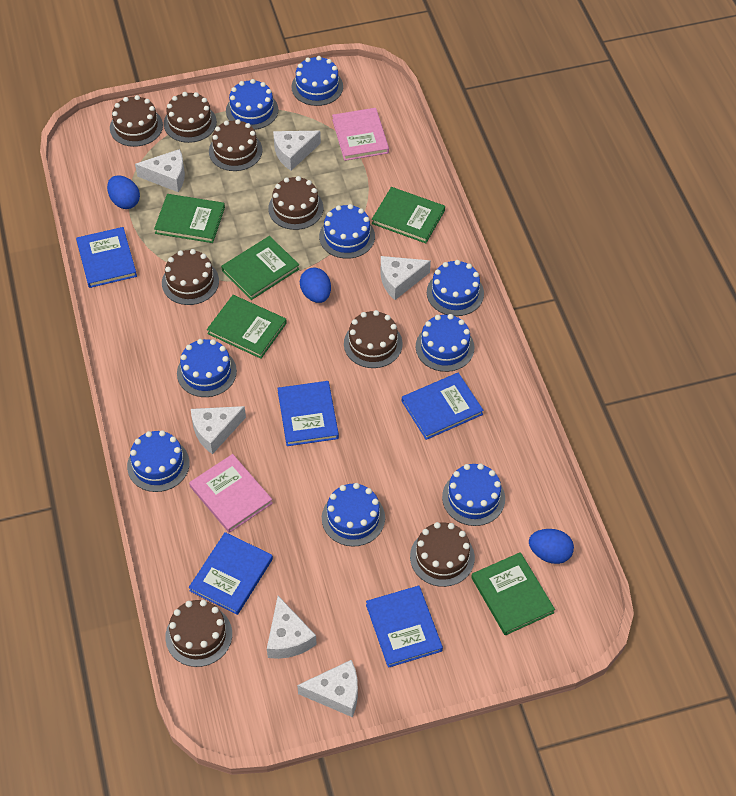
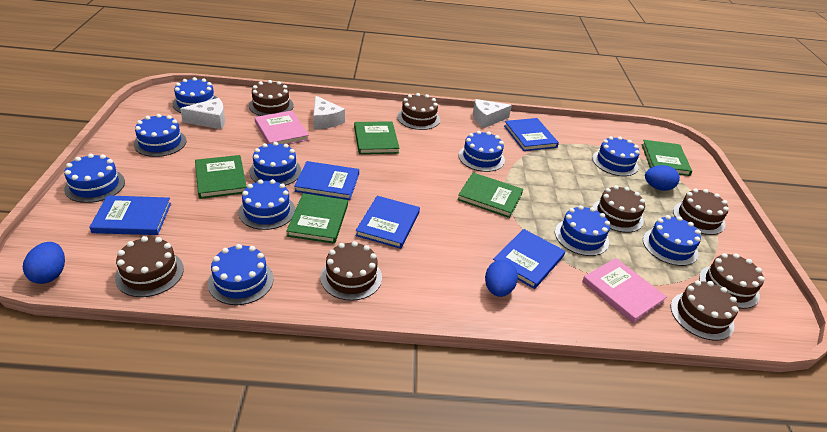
blue cake: [127,430,190,492] [177,339,237,397] [226,79,278,130] [291,56,343,106] [319,204,375,259] [322,483,385,547] [416,314,474,372] [427,260,484,316] [442,463,505,526] = 9 -> [64,154,125,203] [134,114,186,157] [173,77,217,113] [208,244,274,305] [239,179,295,230] [249,142,301,186] [459,131,505,172] [555,205,610,256] [592,136,640,176] [643,215,701,266] = 10
white cheese: [135,149,185,192] [191,406,246,454] [267,596,317,659] [273,131,321,171] [297,660,358,717] [380,256,431,300] = 6 -> [180,98,225,129] [313,96,345,129] [473,99,512,128] = 3

